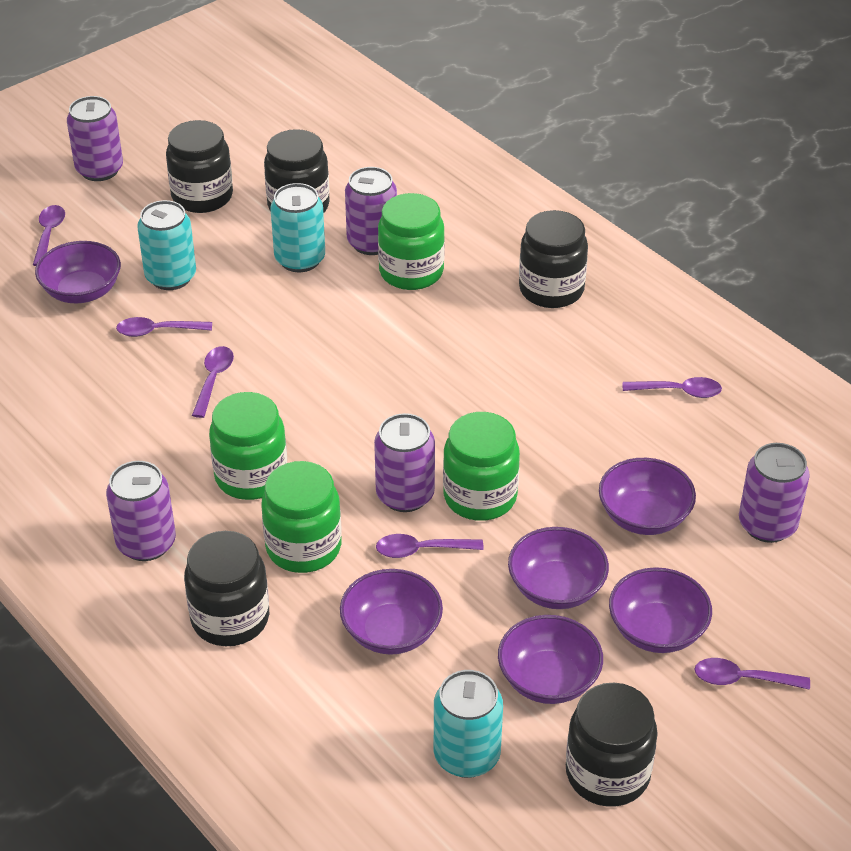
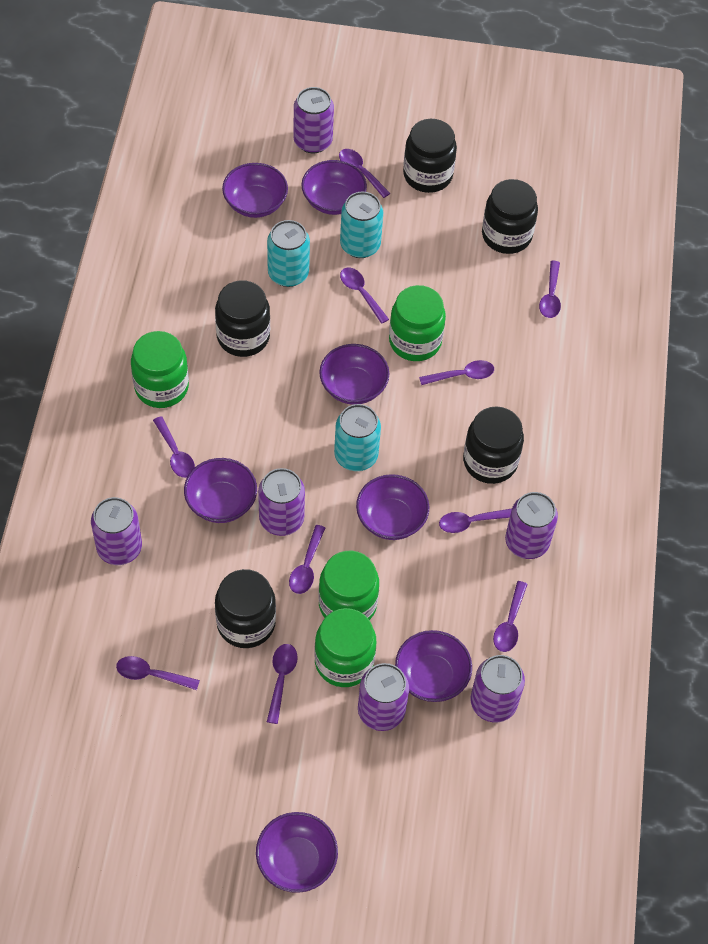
purple bowl: [35,241,121,303] [340,569,443,655] [498,615,603,704] [508,527,609,609] [599,458,696,535] [609,567,712,653] = 6 -> [184,458,257,523] [222,163,288,218] [256,812,338,893] [301,160,367,215] [319,344,389,405] [356,474,429,540] [395,630,472,702] = 7
purple can: [67,96,123,181] [106,461,176,561] [345,167,397,255] [374,413,435,512] [739,443,810,543] = 5 -> [91,497,142,565] [258,468,305,536] [293,87,334,154] [358,663,409,731] [470,655,525,722] [505,492,558,559] = 6
purple spoon: [33,205,65,266] [116,317,212,337] [192,346,234,418] [376,534,484,558] [623,377,722,398] [694,658,810,690] = 6 -> [116,656,200,690] [153,416,195,478] [267,644,298,724] [289,525,325,594] [339,149,390,198] [340,268,389,324] [419,360,494,385] [439,509,512,533] [493,581,528,652] [539,261,561,318] = 10

